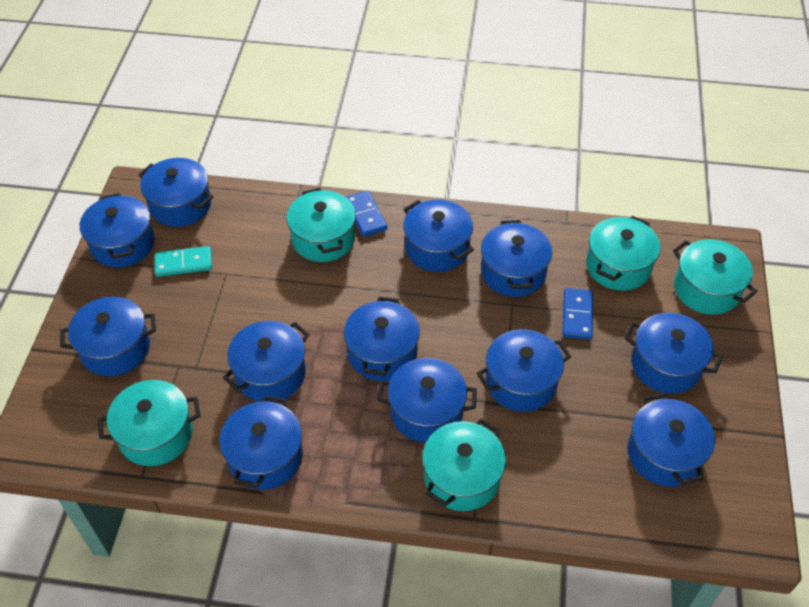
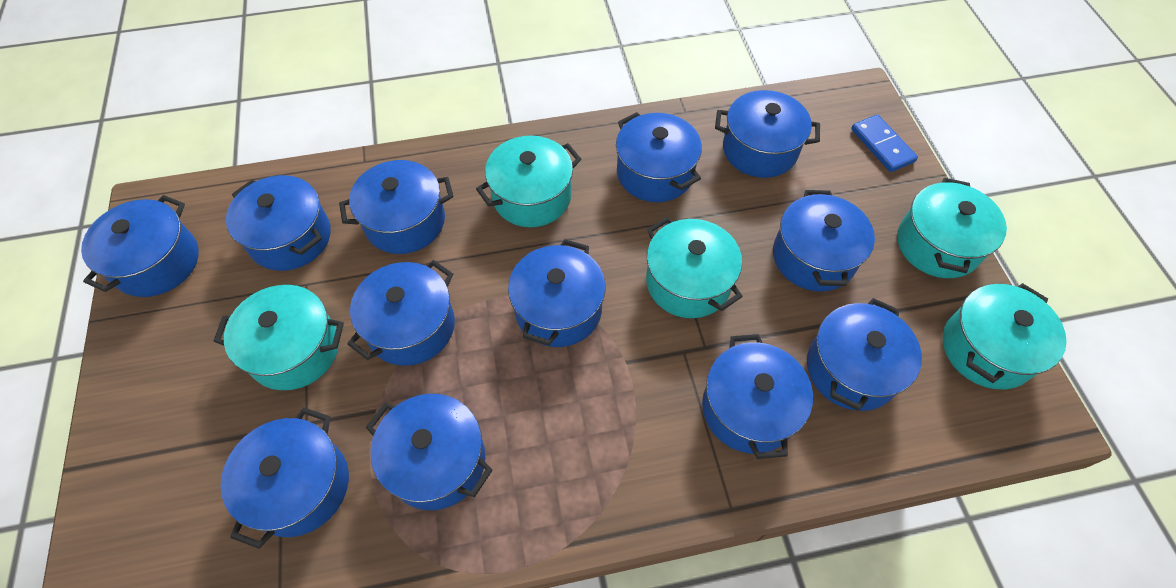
blue domino: [346,191,388,237] [562,288,593,340] = 2 -> [851,115,918,172] = 1
turquoise domino: [155,246,212,277] = 1 -> none = 0

